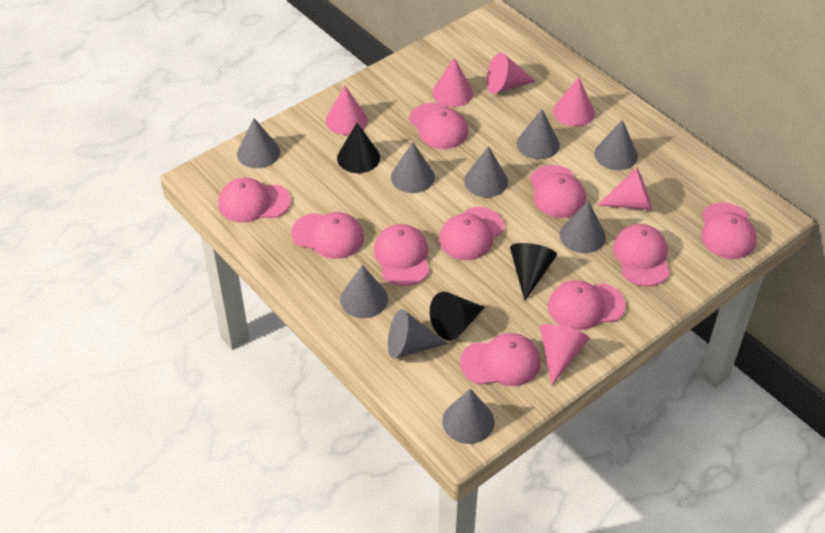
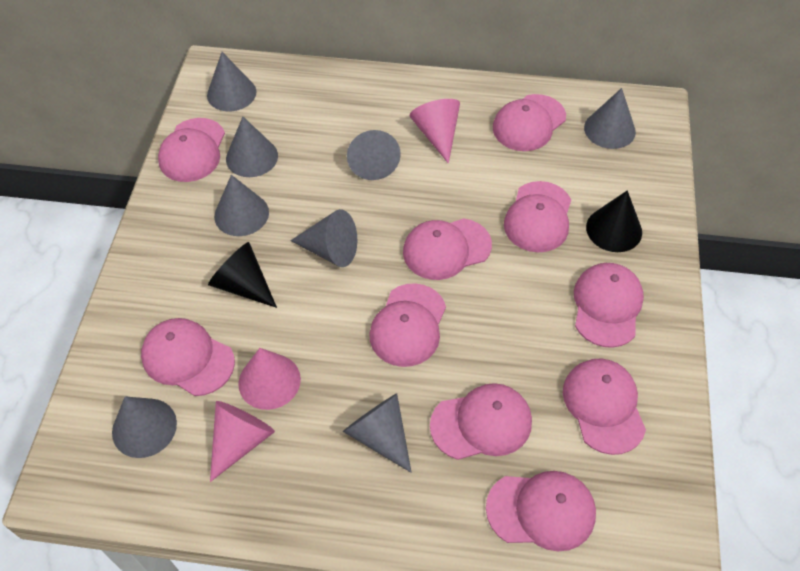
black cone: [337,123,380,173] [430,292,485,341] [510,243,557,301] = 3 -> [208,242,277,308] [586,190,642,252] = 2
grey cone: [237,118,280,168] [340,265,388,318] [388,309,448,359] [391,142,435,193] [442,388,495,444] [464,146,508,197] [517,109,560,159] [560,201,606,253] [594,120,638,170] = 9 -> [112,396,177,458] [207,52,256,111] [214,175,269,236] [226,117,278,177] [290,209,357,267] [343,393,412,473] [347,130,401,180] [584,88,636,149] = 8
pink cone: [326,85,368,135] [432,58,474,107] [487,53,536,94] [540,324,589,385] [553,77,595,127] [597,168,652,210] = 6 -> [210,401,275,482] [238,348,301,410] [410,99,460,164] = 3

